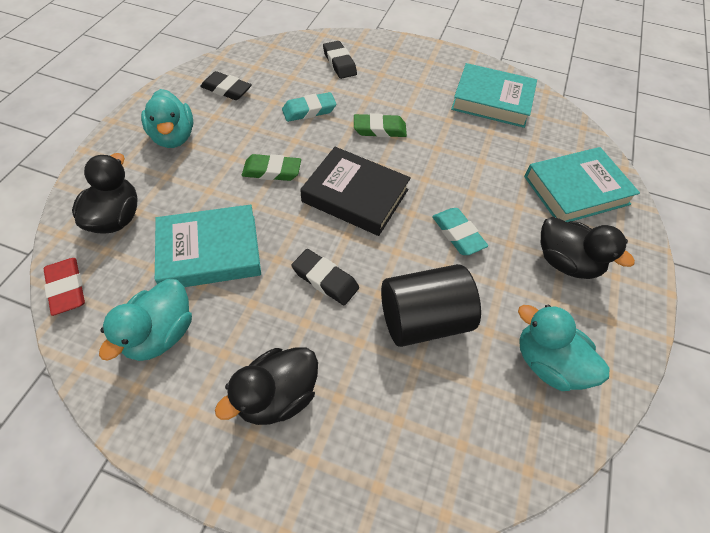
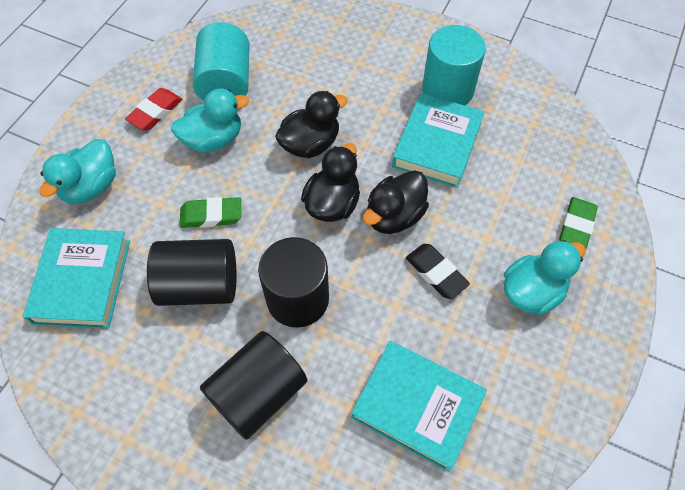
black book: [300,147,411,236] = 1 -> none = 0
black cylinder: [381,264,481,347] = 1 -> [147,239,237,306] [200,331,308,440] [258,237,329,328] = 3
black eraser: [200,71,252,100] [291,249,359,305] [323,41,357,79] = 3 -> [406,244,470,299] = 1
turquoise cylinder: none = 0 -> [193,22,250,101] [422,25,486,105] = 2
turquoise eraser: [282,92,337,122] [432,208,488,255] = 2 -> none = 0

